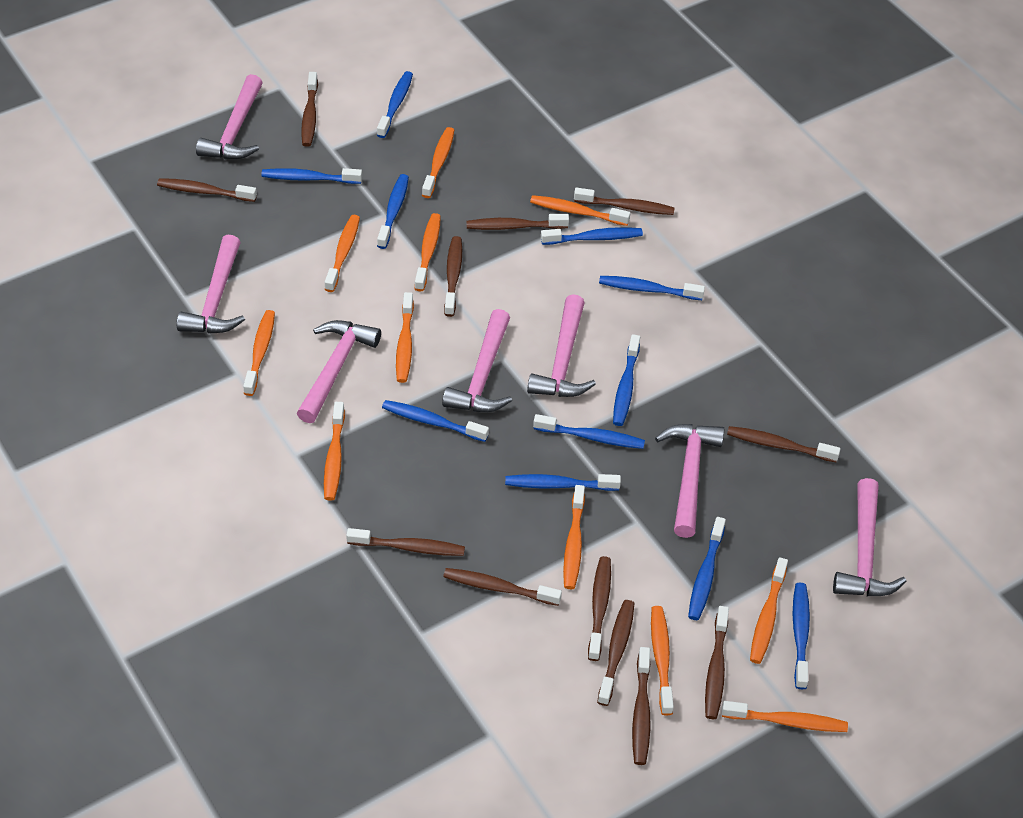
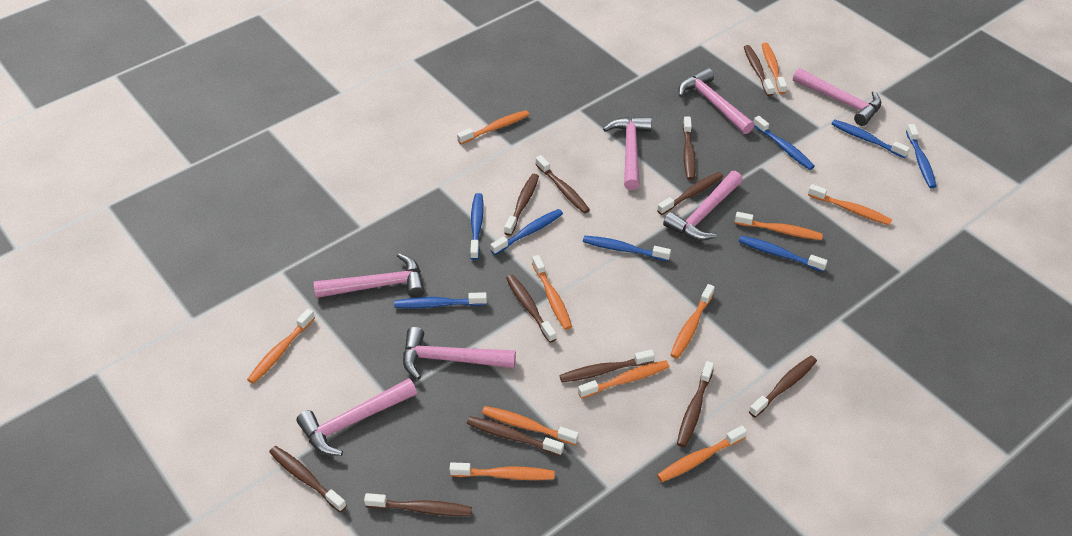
blue toothbrush: [261,168,362,184] [377,71,413,138] [377,174,409,249] [382,400,489,442] [505,474,621,491] [533,414,645,449] [541,227,643,245] [599,276,705,300] [613,334,640,426] [688,517,726,620] [792,583,810,690] = 11 -> [394,292,487,309] [470,193,484,260] [490,209,563,255] [583,235,671,261] [739,235,828,272] [754,116,815,170] [831,120,910,158] [906,124,937,188] = 8

